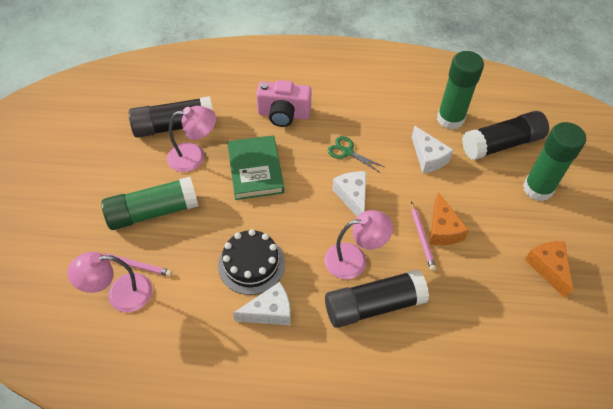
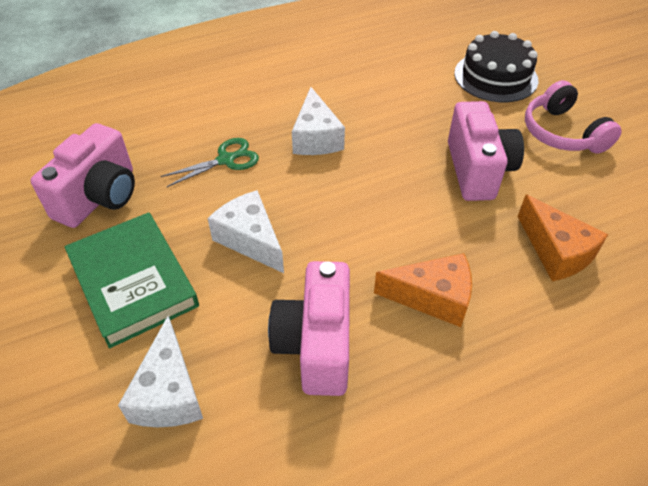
black glue stick: [129,96,213,138] [325,269,429,328] [462,111,549,160] = 3 -> none = 0
green glue stick: [101,177,198,230] [437,51,484,130] [523,122,586,201] = 3 -> none = 0
pink camera: [256,80,312,127] = 1 -> [31,123,135,228] [268,261,350,396] [448,101,524,201] = 3
pink headphones: none = 0 -> [525,80,622,154] = 1
pink lamp: [67,252,152,312] [167,106,216,172] [325,210,393,279] = 3 -> none = 0
pink pencil: [101,253,172,277] [411,202,436,271] = 2 -> none = 0

